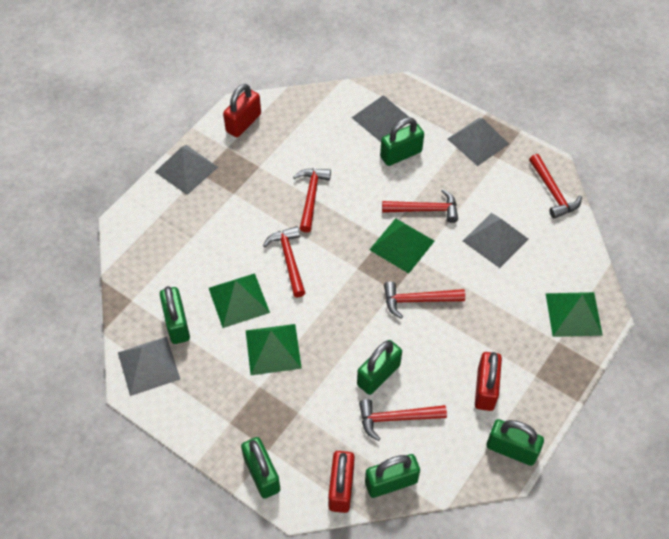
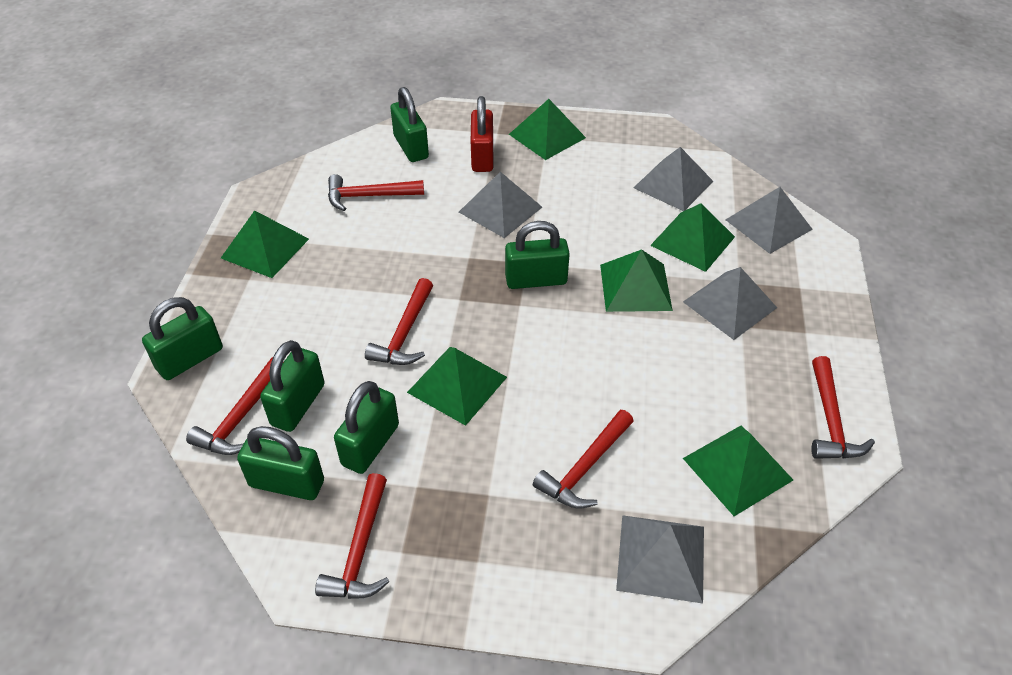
green pyramid: [209,273,270,328] [246,324,302,375] [369,218,435,274] [545,292,603,337] = 4 -> [221,210,309,278] [407,347,507,426] [509,99,586,160] [600,249,673,312] [650,203,735,272] [683,426,793,516] = 6
red padlock: [223,84,261,137] [328,451,355,513] [475,352,502,411] = 3 -> [471,96,493,172] = 1

